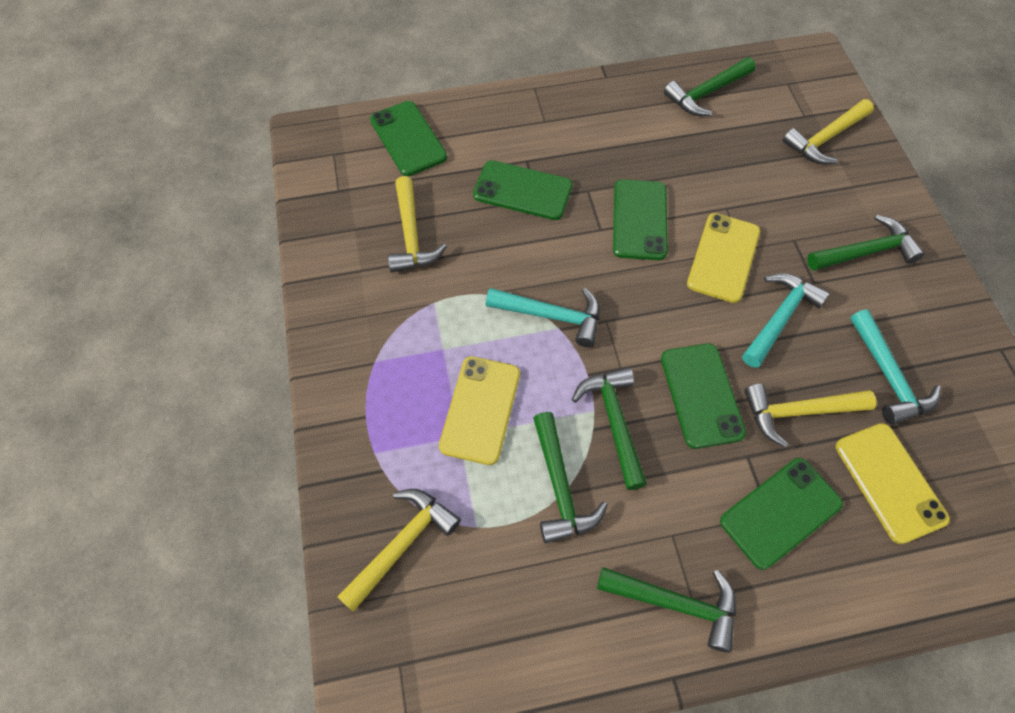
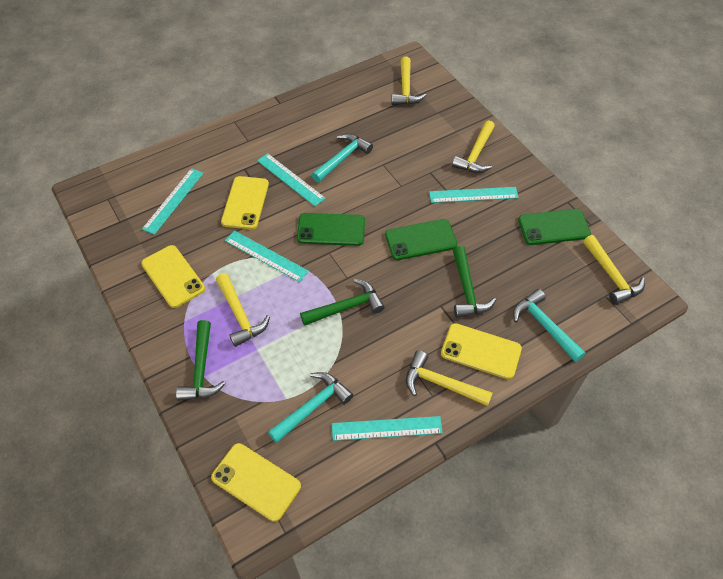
green hammer: [533,412,608,543] [572,367,647,490] [597,567,736,653] [664,57,756,116] [807,215,925,271] = 5 -> [176,320,225,401] [300,279,385,326] [453,246,496,318] = 3
green phone: [370,101,447,176] [473,160,573,220] [613,179,668,260] [661,343,746,449] [720,458,843,570] = 5 -> [297,213,365,246] [385,219,458,260] [518,209,591,245] = 3
turquoise ruler: none = 0 -> [142,168,203,235] [225,231,309,282] [257,153,326,206] [332,416,443,441] [429,187,519,203] = 5
yellow hammer: [337,489,461,612] [388,176,447,273] [744,384,876,447] [783,99,874,164] = 4 -> [216,273,270,347] [391,57,426,105] [406,351,493,406] [452,120,495,173] [583,235,645,305] = 5
yellow phone: [439,356,520,465] [687,213,760,303] [836,423,950,544] = 3 -> [141,245,205,308] [211,443,301,522] [221,176,269,230] [441,323,522,379] = 4

